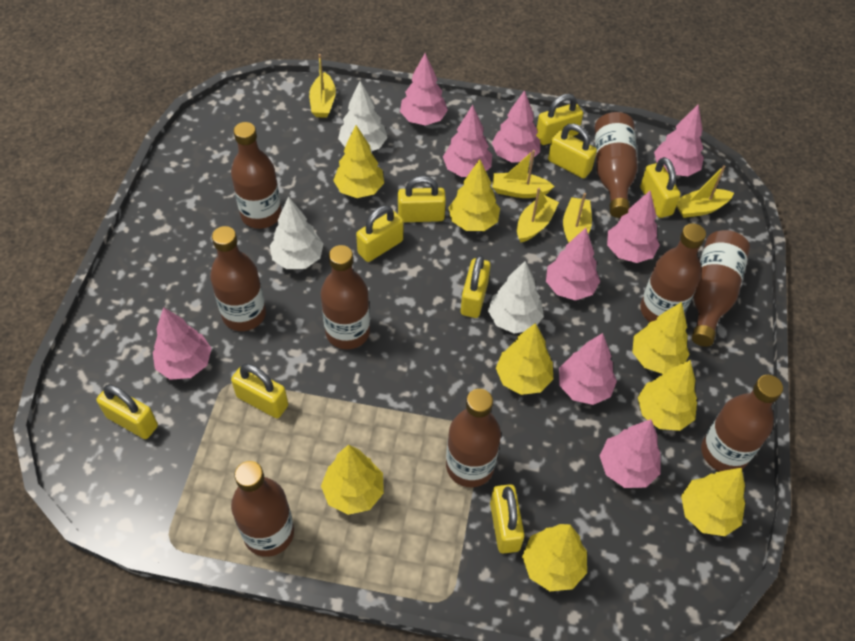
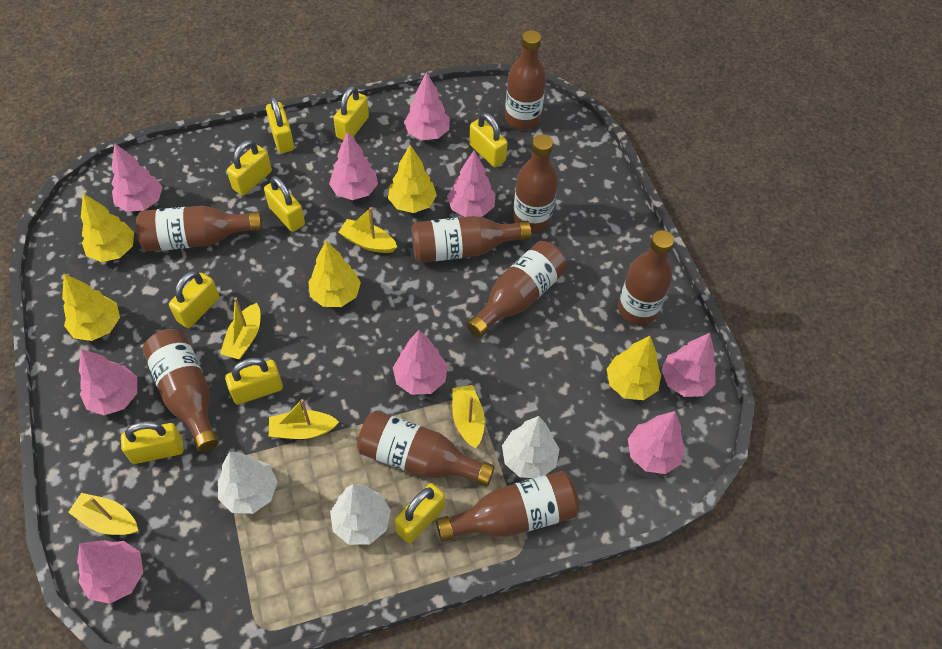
yellow tree: [321,444,384,515] [333,125,384,198] [448,159,500,231] [496,323,553,395] [522,524,587,591] [632,302,690,374] [638,360,697,431] [681,468,745,536] = 8 -> [62,274,120,341] [81,193,134,262] [308,241,361,307] [388,145,437,213] [607,336,661,400] = 5

